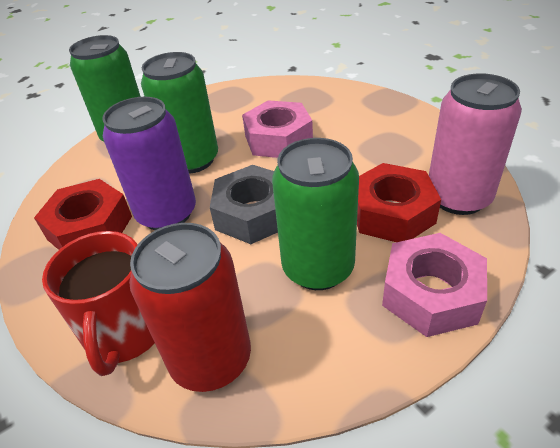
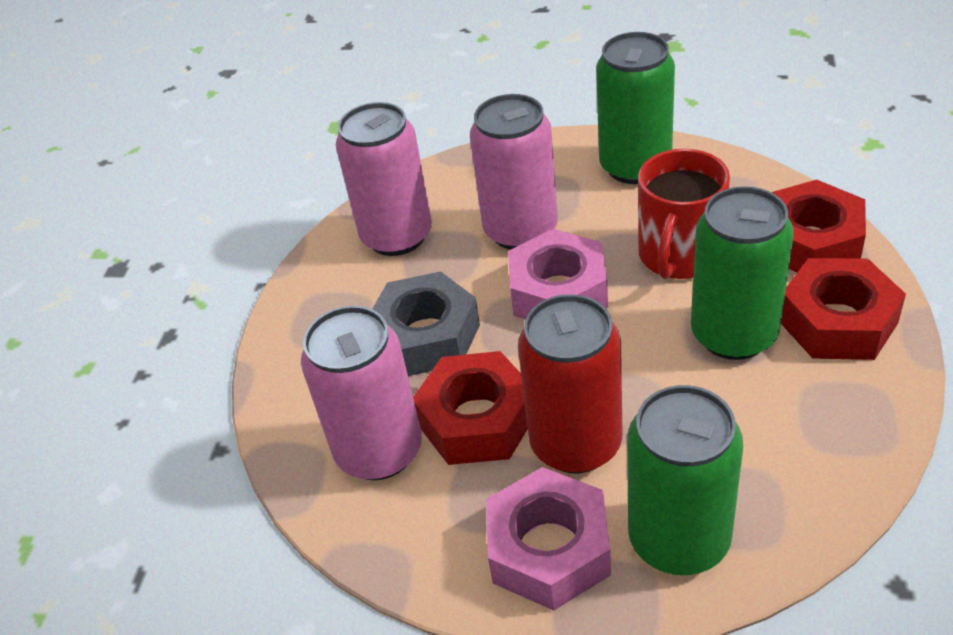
pink can: [429,73,522,215] = 1 -> [301,306,422,480] [336,102,432,256] [470,94,558,250] = 3
purple can: [102,97,196,230] = 1 -> none = 0
red nut: [34,179,132,250] [357,163,441,242] = 2 -> [413,351,528,465] [771,180,866,273] [781,258,906,360] = 3

